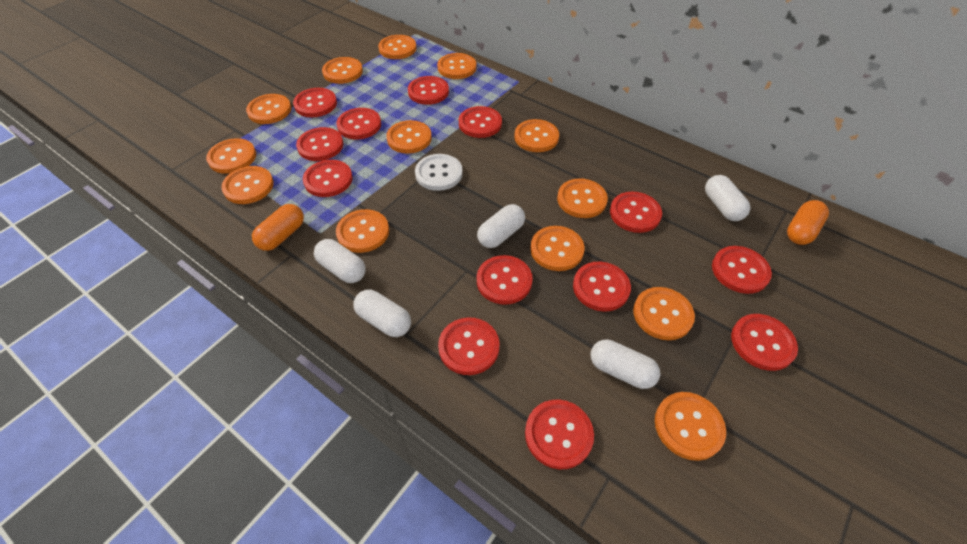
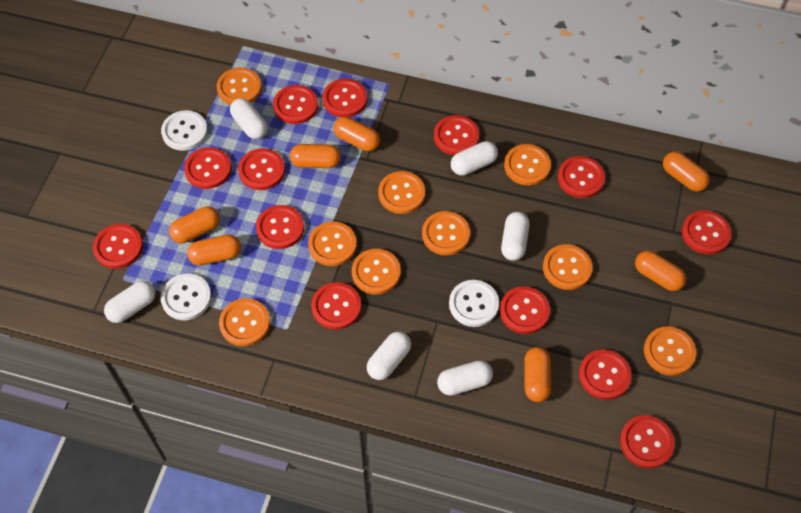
orange button: [206,138,256,174] [221,166,274,204] [246,94,291,124] [322,57,363,84] [336,209,389,253] [378,35,416,59] [386,120,432,154] [437,53,476,79] [514,119,559,152] [530,226,585,271] [557,179,608,218] [633,287,695,340] [655,392,726,461] = 13 -> [217,68,262,105] [219,298,270,346] [308,221,357,266] [352,249,401,295] [378,171,425,214] [422,211,470,256] [504,144,551,186] [543,244,592,290] [644,326,696,376] = 9
orange capsule: [252,204,304,251] [787,200,829,245] = 2 -> [169,206,220,243] [187,235,241,266] [290,144,341,168] [334,117,380,151] [524,347,551,402] [635,251,686,291] [663,152,710,192] = 7
white button: [415,154,463,191] = 1 -> [160,274,211,320] [161,110,208,151] [449,280,499,327] = 3
white capsule: [314,239,366,283] [353,290,411,337] [477,204,525,248] [590,340,660,389] [705,175,750,221] = 5 -> [104,281,156,323] [230,98,268,139] [367,332,411,380] [437,360,493,396] [451,141,498,176] [501,212,530,261] = 6

